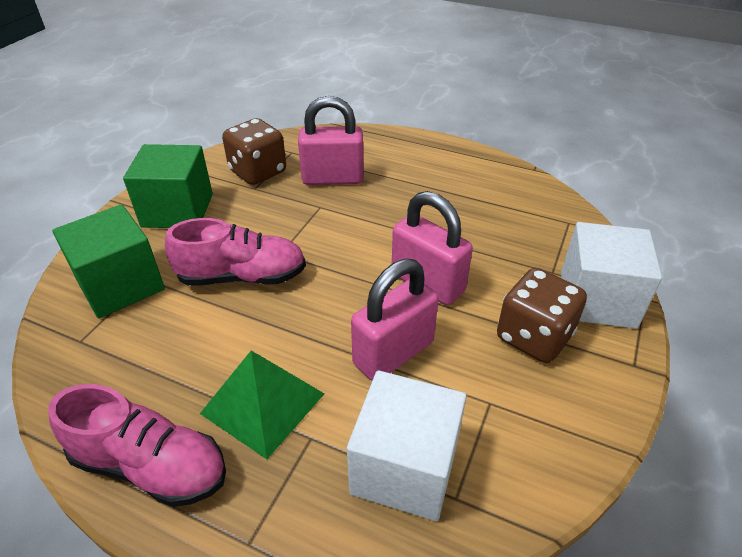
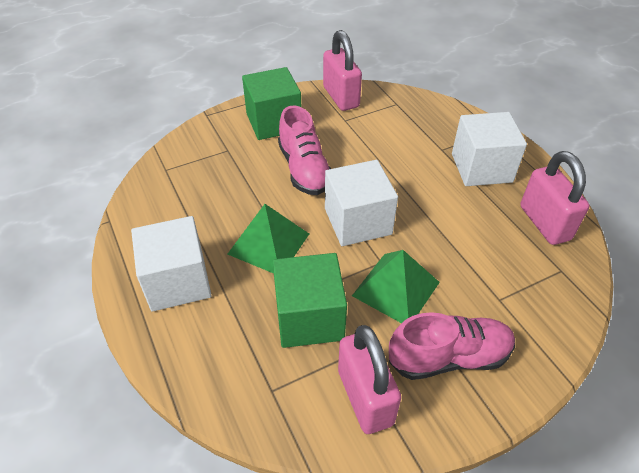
brown dice: [222,118,286,185] [497,268,587,363] = 2 -> none = 0
green pyramid: [200,351,324,459] = 1 -> [228,204,309,273] [352,250,440,323] = 2
white cube: [347,370,467,521] [561,222,662,329] = 2 -> [131,216,212,312] [325,160,398,246] [452,112,527,186] = 3

